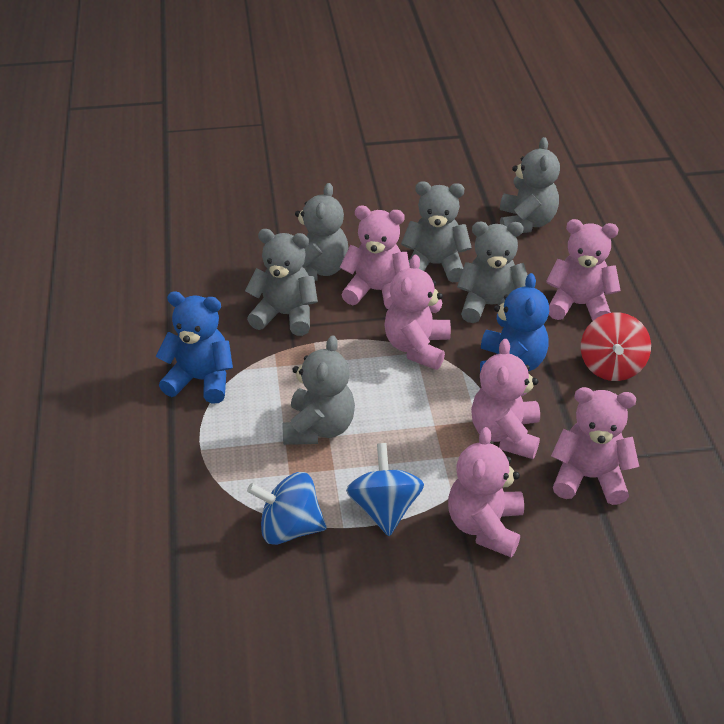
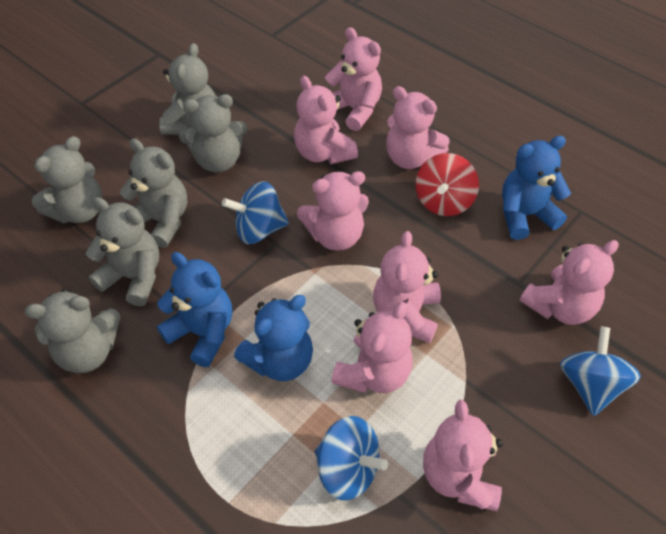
blue spinning top: [247,472,327,545] [346,443,424,536] = 2 -> [222,181,289,244] [315,416,388,500] [560,327,641,416] = 3
blue teddy bear: [156,291,233,404] [480,273,549,372] = 2 -> [157,252,232,367] [234,295,313,381] [502,136,571,240] = 3
pink teddy bear: [340,206,410,309] [384,255,451,370] [448,427,524,557] [471,339,540,459] [546,219,621,321] [551,387,639,505] = 6 -> [294,76,358,164] [297,171,369,251] [325,27,382,131] [331,302,413,393] [373,231,441,343] [386,86,450,169] [423,400,503,511] [520,240,619,325] = 8

